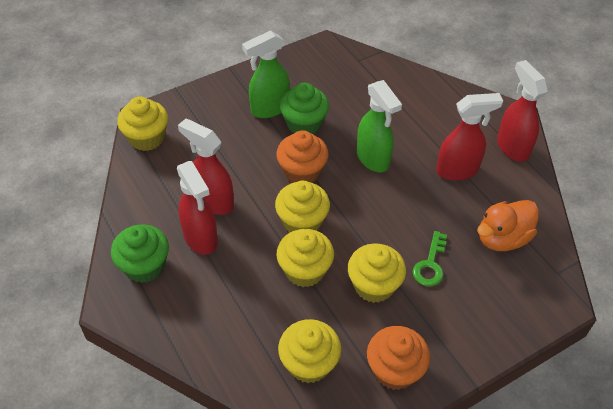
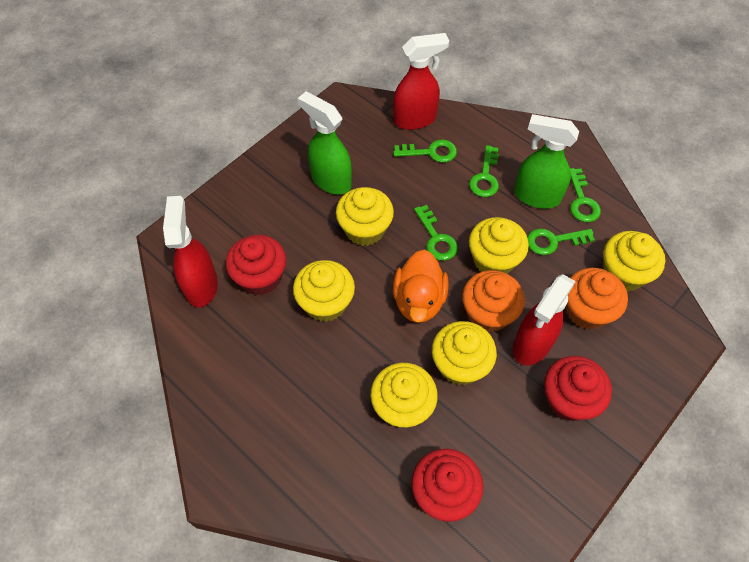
green cupcake: [111,224,169,283] [280,83,329,134] = 2 -> none = 0
green key: [412,231,447,287] = 1 -> [393,140,457,163] [414,205,458,261] [469,145,499,197] [527,228,595,255] [570,168,601,222] = 5
red cupcake: none = 0 -> [226,235,286,295] [411,449,483,522] [544,356,612,421] = 3
red spray bottle: [177,161,218,255] [178,118,234,215] [436,93,503,181] [497,60,548,162] = 4 -> [163,196,218,308] [393,33,449,130] [513,274,576,366] = 3
yellow cupcake: [117,96,168,151] [275,181,330,233] [277,229,334,287] [278,319,341,383] [348,243,406,303] = 5 -> [293,260,355,322] [336,187,394,246] [370,363,438,428] [432,321,497,385] [469,217,529,274] [603,231,665,291] = 6

